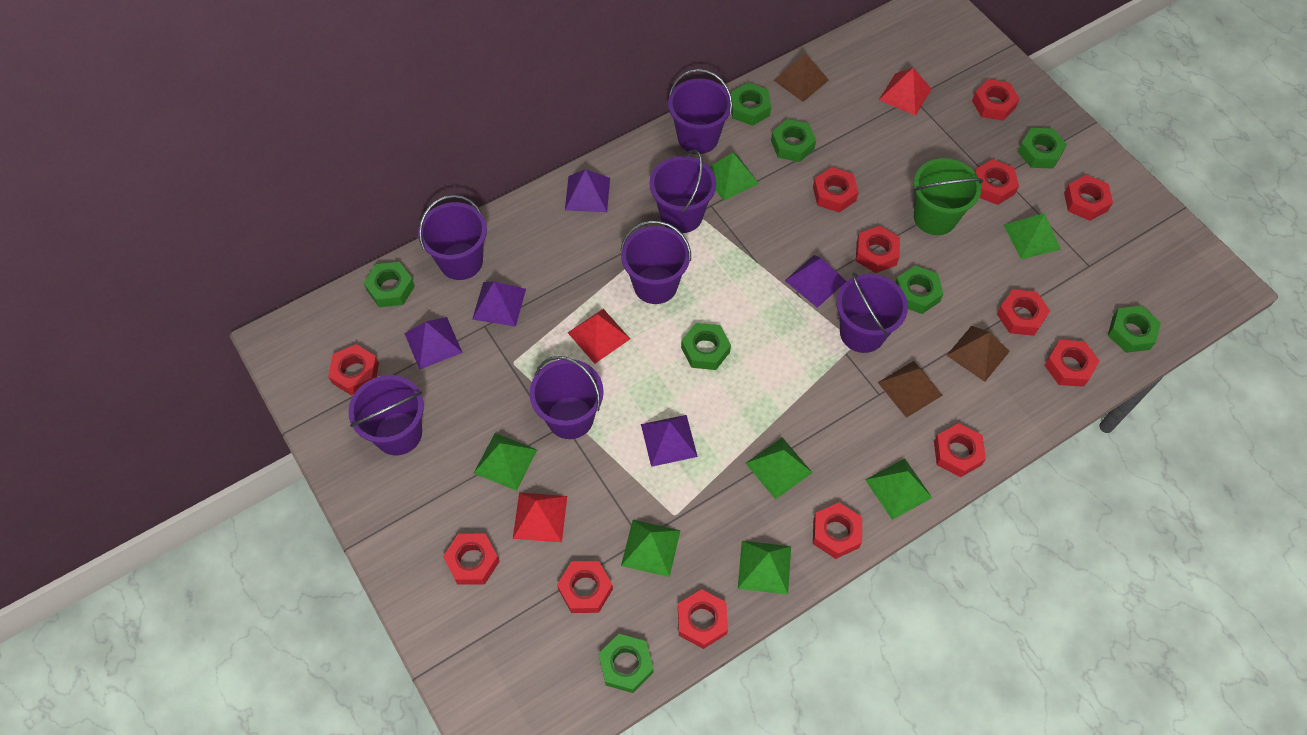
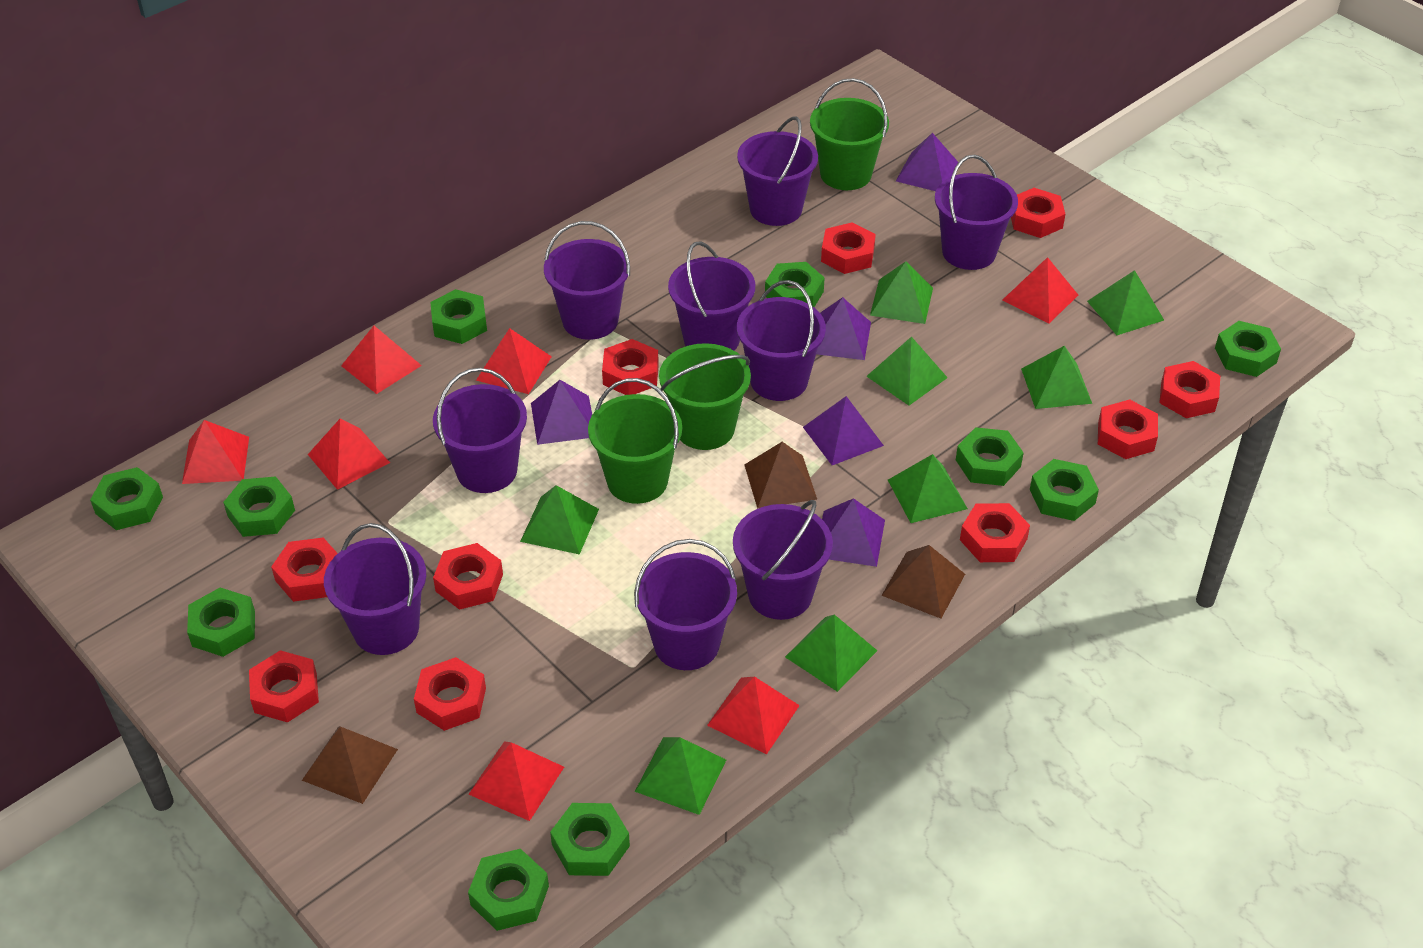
green bucket: [913,158,983,235] = 1 -> [588,378,682,504] [659,343,751,450] [810,78,889,190] = 3
green nut: [364,262,415,307] [599,634,653,693] [681,323,731,370] [731,83,771,126] [771,119,816,162] [895,265,943,314] [1018,128,1067,169] [1108,306,1161,353] = 8 -> [90,467,163,530] [187,588,255,657] [223,476,295,537] [430,289,487,344] [468,849,549,931] [550,803,630,876] [765,262,825,307] [956,427,1024,486] [1030,459,1099,521] [1215,321,1281,377] = 10
green pyramid: [474,433,537,491] [621,520,681,577] [710,153,759,201] [738,541,791,595] [746,437,812,499] [865,459,932,520] [1004,213,1061,259] = 7 -> [520,485,599,555] [635,737,726,815] [785,614,878,692] [866,336,948,405] [870,261,933,324] [888,454,968,523] [1021,346,1092,409] [1087,270,1164,335] = 8
purple bucket: [348,375,424,455] [418,195,487,280] [529,356,604,439] [620,221,691,304] [650,150,716,233] [668,69,733,154] [836,273,908,353] = 7 -> [324,523,426,655] [433,368,527,493] [544,221,630,340] [634,539,737,670] [668,241,755,350] [733,500,833,620] [737,117,818,226] [737,280,826,401] [935,155,1018,270] = 9
red nut: [328,344,379,396] [443,534,500,585] [557,561,613,613] [678,589,728,649] [813,167,859,213] [813,502,862,559] [856,226,900,273] [934,423,986,477] [972,79,1020,121] [974,159,1019,205] [997,289,1050,336] [1044,340,1099,387] [1064,175,1113,221] = 13 -> [249,650,319,723] [271,538,338,602] [414,657,486,731] [433,543,503,610] [602,339,659,395] [821,222,876,274] [960,503,1030,562] [1011,188,1065,238] [1098,399,1158,459] [1159,361,1220,418] = 10
red pyramid: [513,493,567,542] [568,309,630,364] [879,68,932,116] = 3 -> [182,420,249,484] [308,418,390,490] [341,326,422,394] [469,741,564,821] [476,328,552,394] [707,677,800,755] [1003,257,1078,324] = 7

